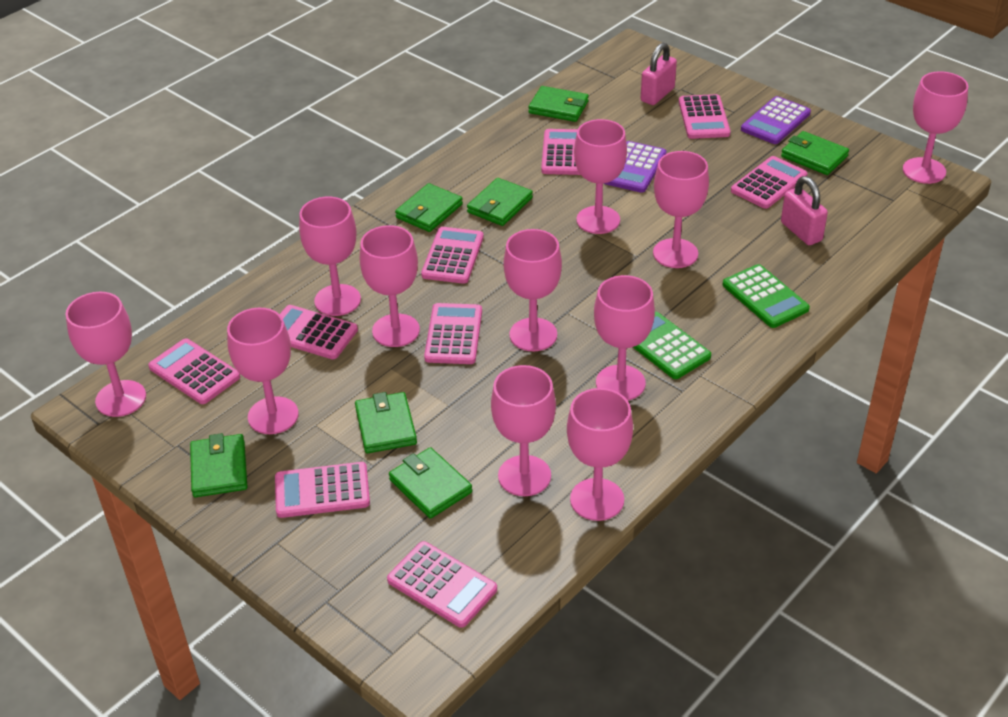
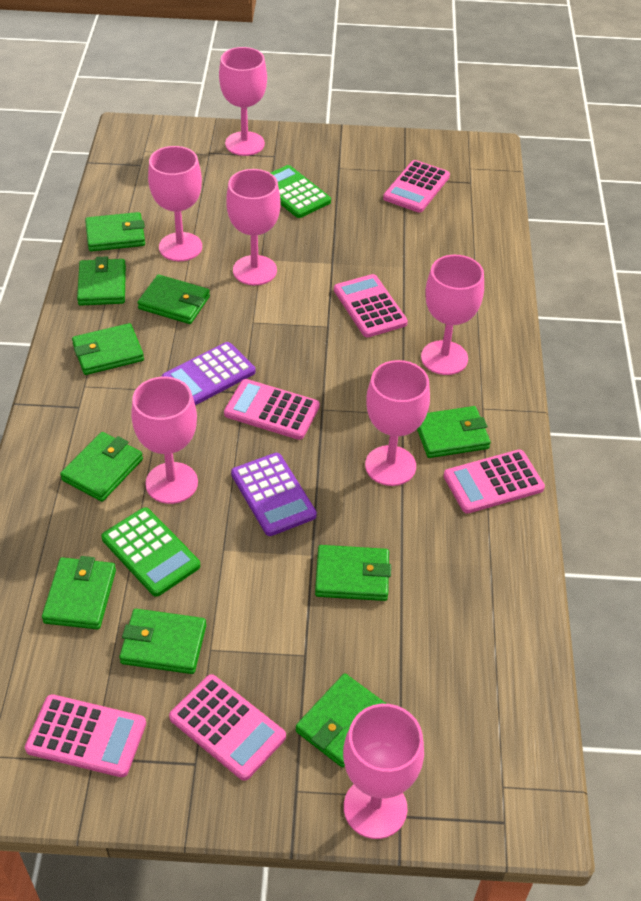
green wallet: [190,433,248,497] [355,392,417,453] [389,447,472,519] [395,183,463,232] [467,178,533,226] [528,86,589,122] [781,131,849,175] = 7 -> [42,556,116,629] [60,432,143,502] [72,323,144,375] [77,257,126,306] [85,212,145,251] [119,609,206,674] [137,274,210,324] [296,674,387,767] [315,545,391,601] [417,406,491,458] = 10
pink calculator: [148,338,240,404] [275,462,370,518] [280,305,358,359] [387,541,497,628] [421,227,484,284] [424,303,482,364] [541,129,580,175] [679,94,730,139] [731,156,808,209] = 9 -> [25,694,146,777] [169,674,286,781] [224,379,320,440] [334,274,408,338] [383,160,450,213] [444,449,545,514] = 6
pink goblet: [66,292,146,417] [227,308,299,434] [299,197,361,316] [360,225,420,347] [491,365,556,496] [504,229,562,351] [567,388,633,521] [574,119,627,234] [594,275,655,400] [653,151,709,268] [903,71,968,184] = 11 -> [131,377,198,504] [148,146,202,261] [219,47,267,156] [226,169,281,285] [343,704,424,839] [365,360,430,486] [421,255,484,375] = 7
pink padlock: [641,43,677,105] [781,176,828,245] = 2 -> none = 0

